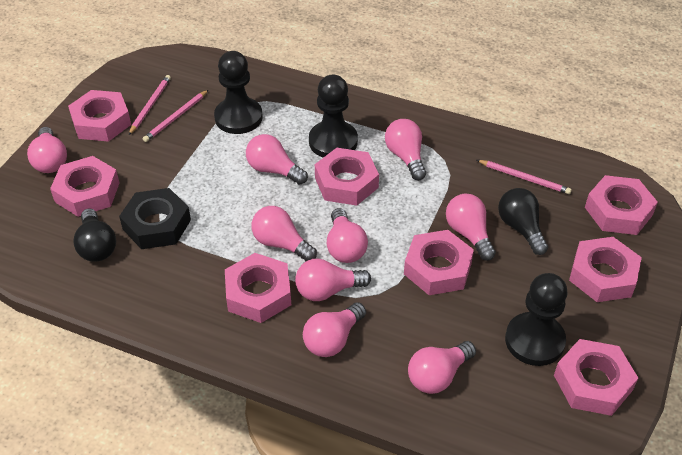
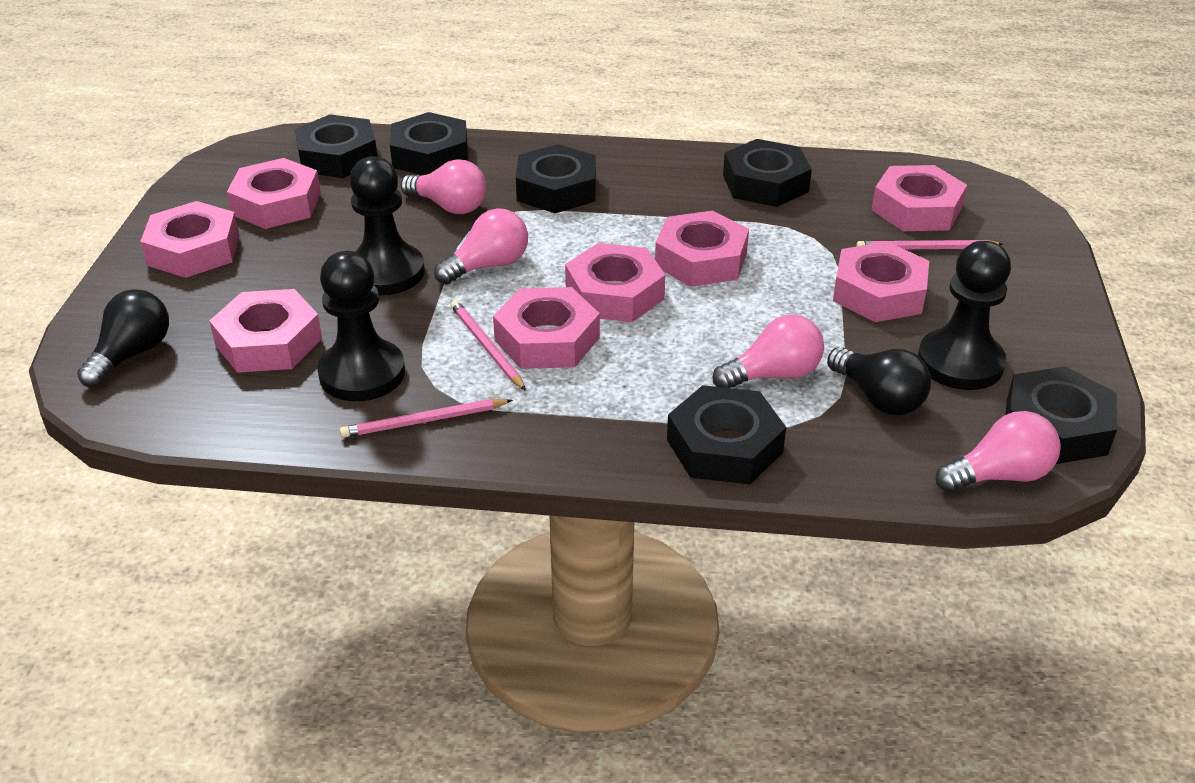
black nut: [119,188,191,249] = 1 -> [295,114,377,178] [390,112,468,175] [516,144,596,213] [667,385,786,484] [723,139,812,207] [1005,366,1117,464] = 6
pink light bulb: [27,127,67,173] [246,134,308,185] [251,206,317,261] [295,259,371,301] [303,302,366,357] [327,208,368,263] [385,119,426,180] [408,341,476,394] [446,194,496,261] = 9 -> [401,159,487,214] [434,208,528,284] [713,314,824,388] [935,411,1061,493] = 4

